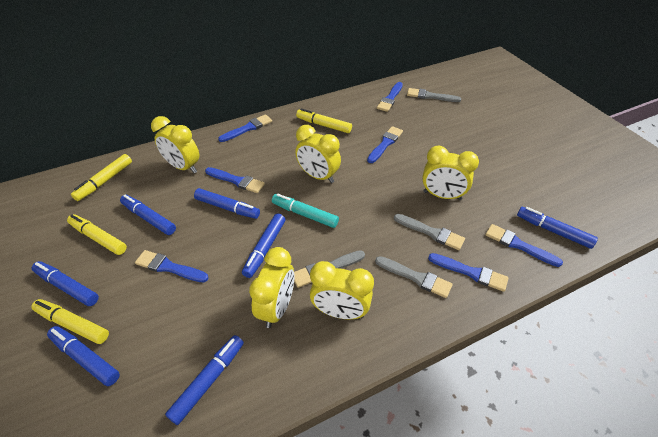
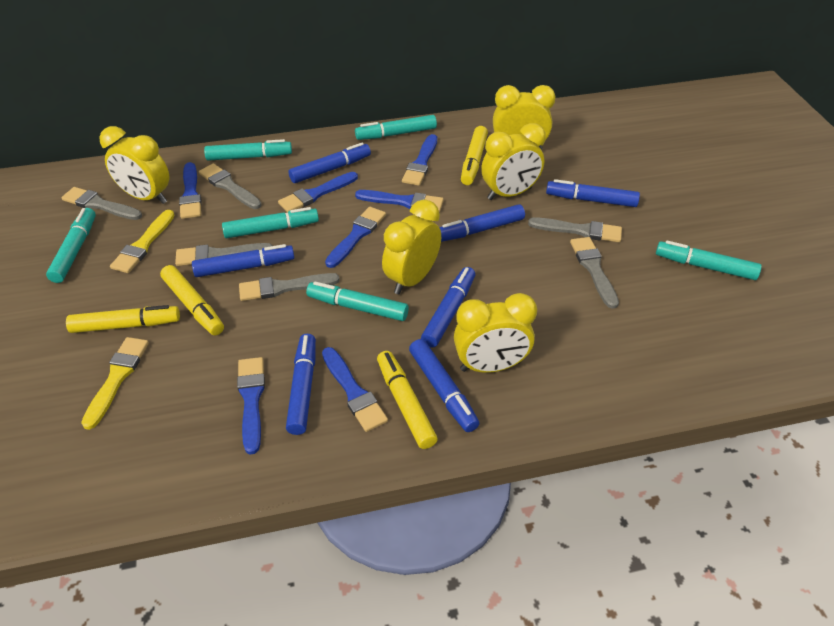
grey brush: [294,250,365,288] [375,256,453,298] [394,214,465,250] [407,88,461,102] = 4 -> [61,187,142,220] [175,243,273,266] [199,163,262,209] [239,273,340,301] [528,217,622,242] [570,237,619,309] = 6
turquoise marker: [272,194,339,228] = 1 -> [46,208,96,283] [204,139,292,161] [222,207,319,238] [306,281,409,321] [355,115,437,140] [656,240,762,280] = 6
yellow brush: none = 0 -> [81,337,149,430] [110,210,175,273] = 2

